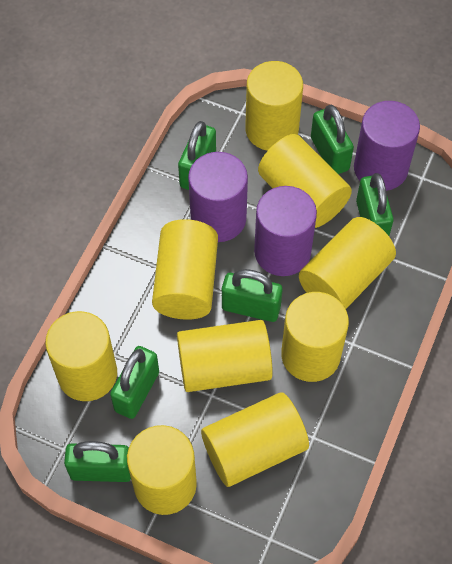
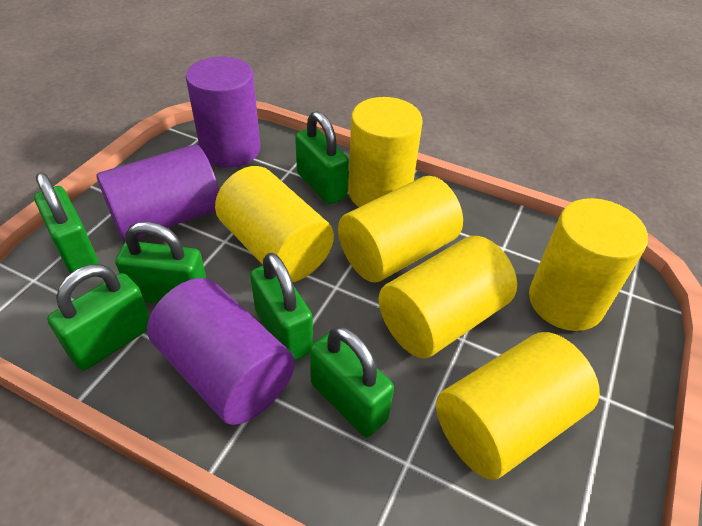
yellow cylinder: [45,311,117,401] [127,425,197,515] [152,219,218,320] [177,320,273,392] [201,392,309,487] [245,61,303,151] [258,134,352,228] [281,292,349,382] [299,217,396,309] = 9 -> [215,166,334,282] [338,176,463,283] [348,97,422,207] [379,236,517,358] [436,332,600,480] [529,198,648,331] = 6

